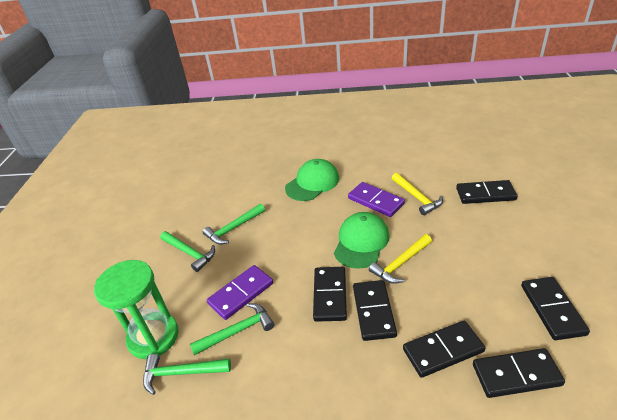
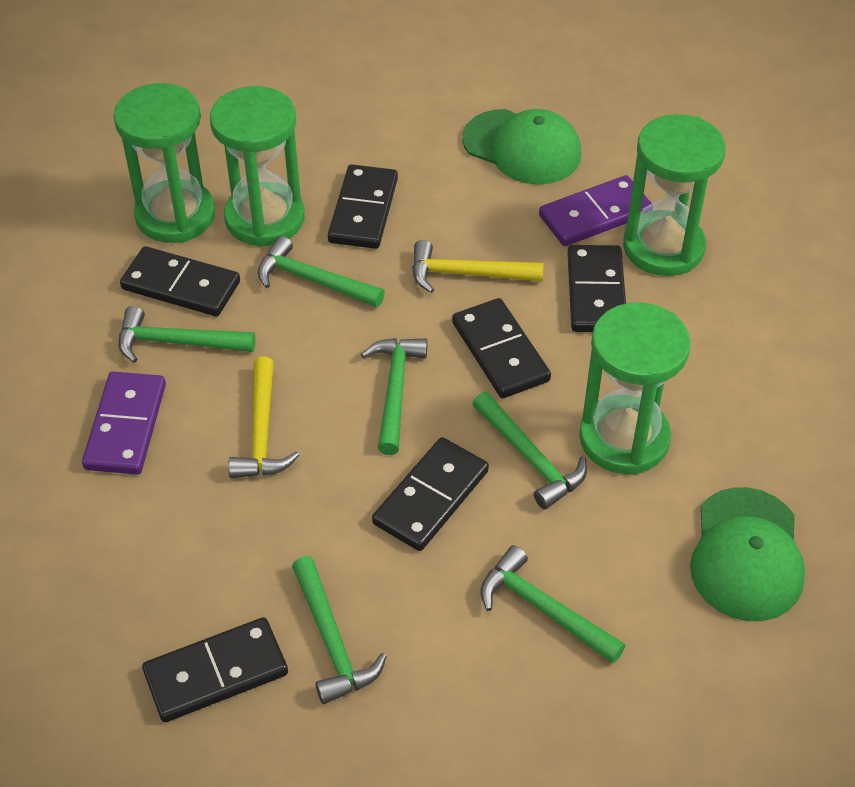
green hammer: [143,354,231,395] [160,231,215,272] [190,303,274,355] [203,204,265,244] = 4 -> [118,306,256,363] [258,236,385,307] [292,556,387,704] [361,338,428,455] [472,392,587,510] [481,545,626,663] = 6
green hourglass: [94,260,179,359] = 1 -> [113,83,216,243] [210,86,305,247] [579,302,691,474] [623,114,726,276] = 4

